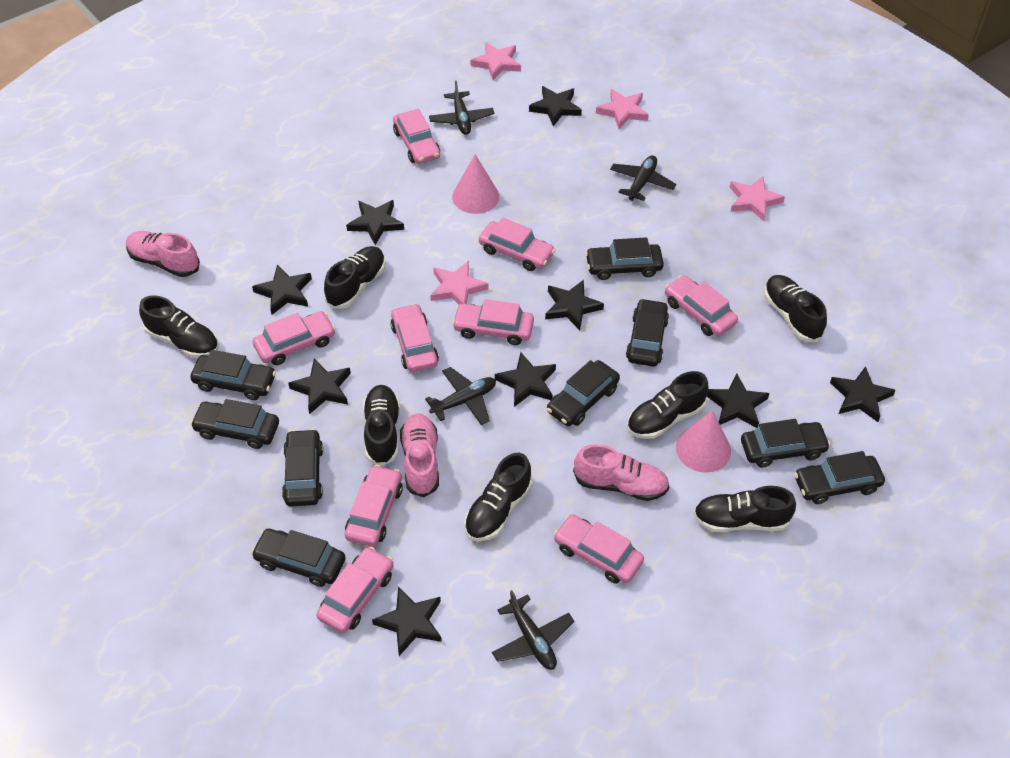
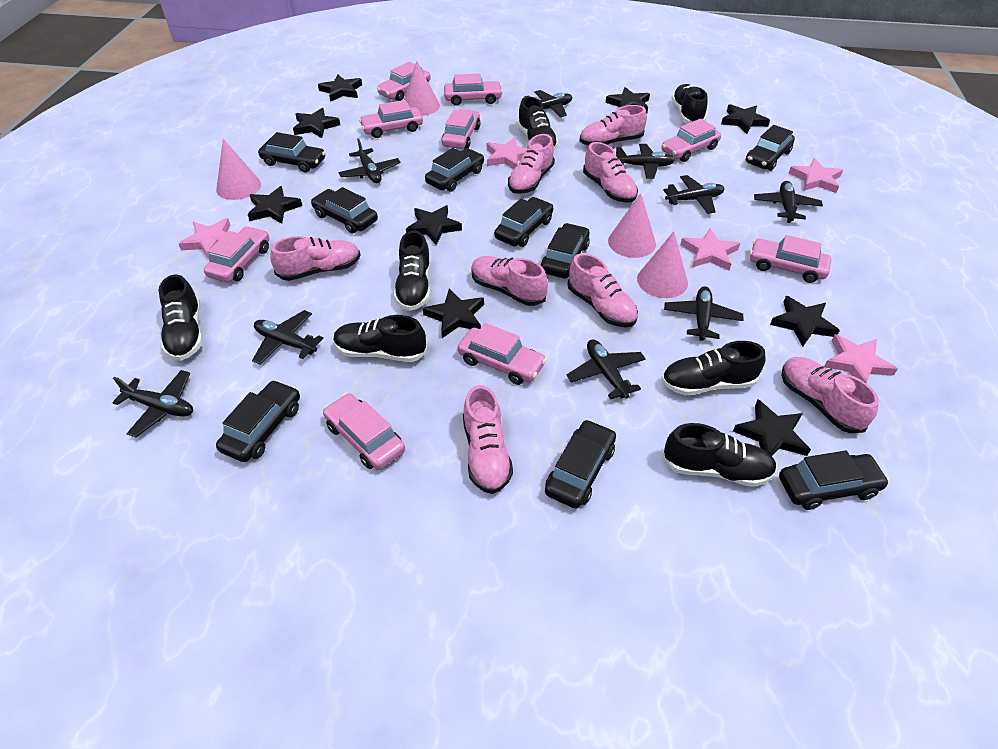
black plane: [425,367,496,425] [429,80,494,135] [492,590,575,670] [610,155,676,201] = 4 -> [112,370,193,437] [252,310,323,365] [338,138,401,183] [525,90,572,117] [567,339,646,399] [616,144,675,179] [663,175,725,214] [664,286,743,341] [754,181,823,223] = 9
pink cone: [452,154,499,214] [676,410,731,473] = 2 -> [216,139,261,200] [404,61,440,116] [608,193,656,258] [637,231,688,298] = 4
pink shoe: [126,231,200,277] [400,414,439,497] [573,444,669,501] = 3 -> [270,236,360,281] [463,385,513,494] [471,256,548,306] [508,134,555,194] [568,253,638,327] [579,105,647,146] [583,142,638,203] [782,357,879,433] = 8
pink star: [430,261,489,304] [471,42,521,80] [596,89,649,129] [730,176,785,221] = 4 -> [178,218,230,259] [487,137,527,169] [680,228,740,271] [789,158,843,193] [824,334,898,383] = 5

